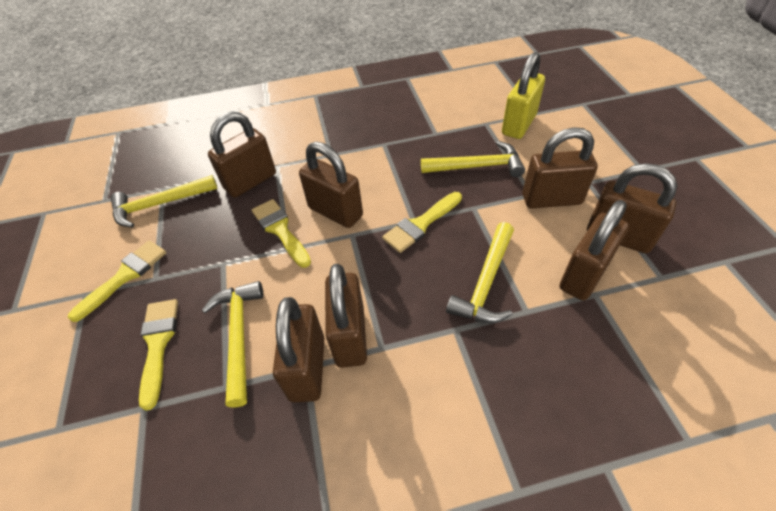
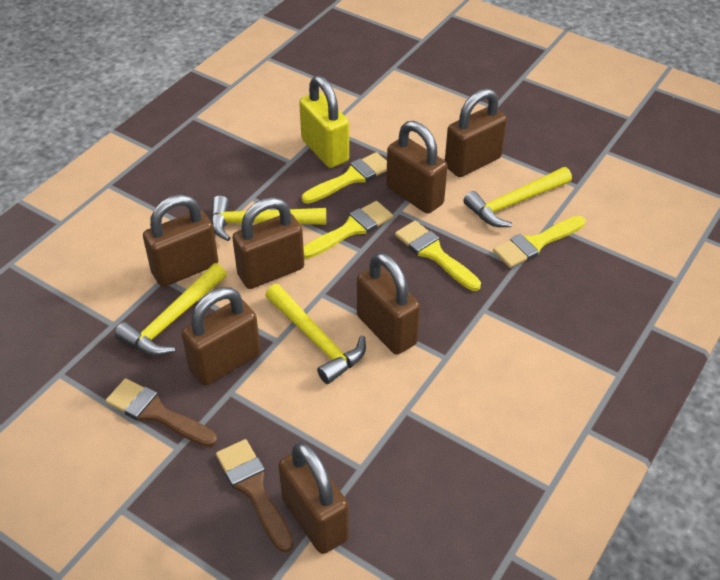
brown brush: none = 0 -> [106,378,217,447] [216,439,293,552] = 2

